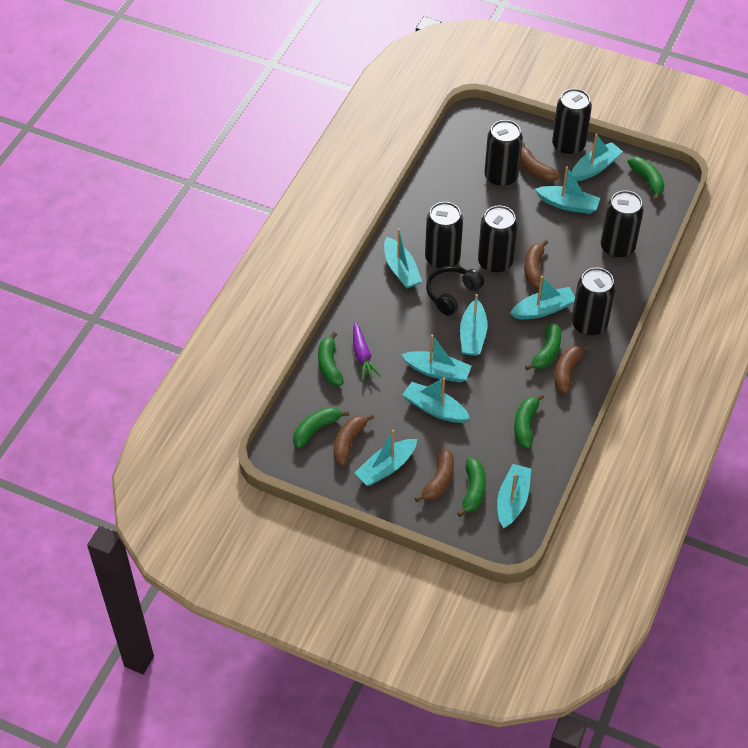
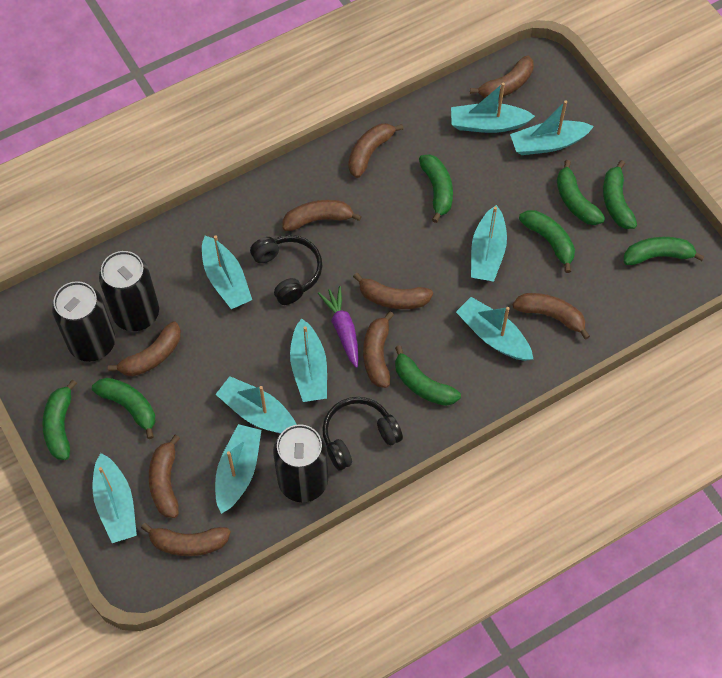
black can: [425,202,463,269] [478,205,518,274] [484,120,523,187] [552,89,592,156] [572,268,616,336] [601,190,644,258] = 6 -> [52,281,115,362] [99,251,159,331] [273,424,328,502] = 3
black headphones: [426,265,484,316] = 1 -> [250,235,322,305] [322,397,403,470] = 2
brown banana: [334,414,374,466] [415,448,454,502] [520,142,560,182] [524,240,548,288] [554,344,590,394] = 5 -> [108,321,181,376] [141,523,231,556] [149,434,180,518] [282,200,362,231] [348,123,403,178] [353,273,433,309] [363,311,394,388] [470,56,534,98] [513,293,590,340] = 9
green banana: [293,407,349,448] [318,332,344,386] [457,458,486,517] [514,394,544,449] [525,322,561,370] [628,157,665,201] = 6 -> [43,380,77,460] [92,378,155,439] [395,345,461,406] [419,154,453,223] [519,210,575,273] [557,160,605,225] [603,160,637,229] [624,237,705,265] = 8

